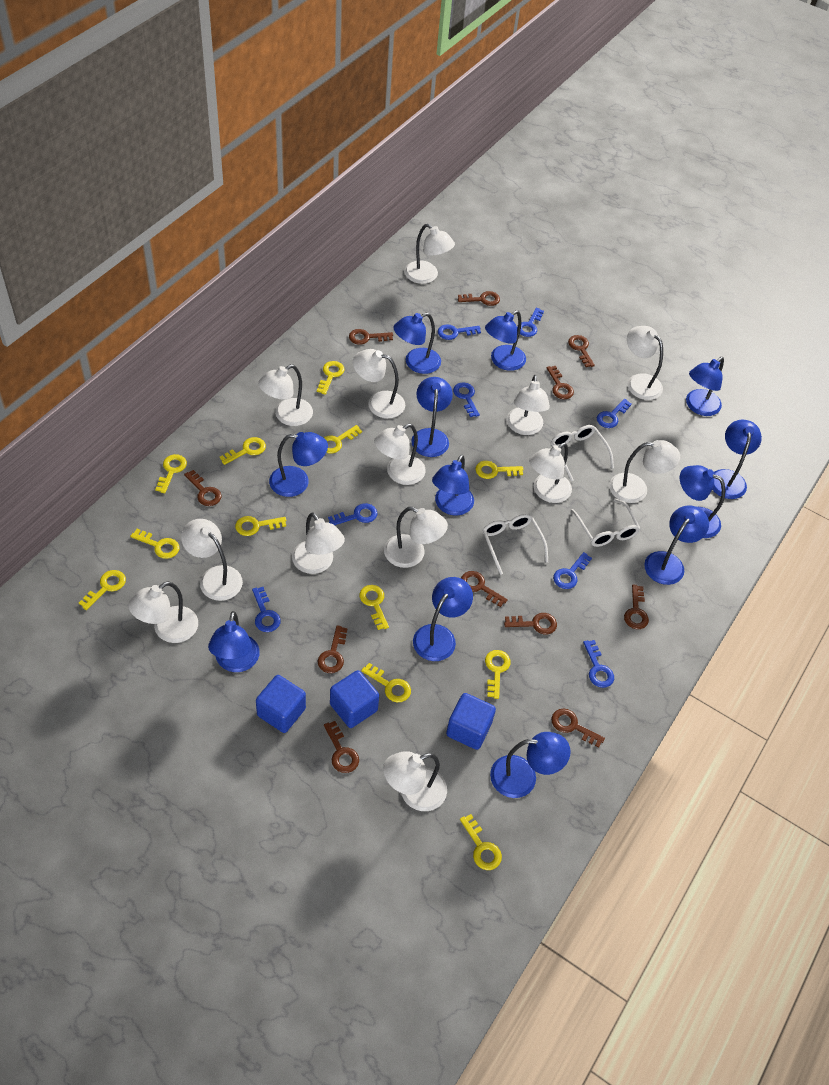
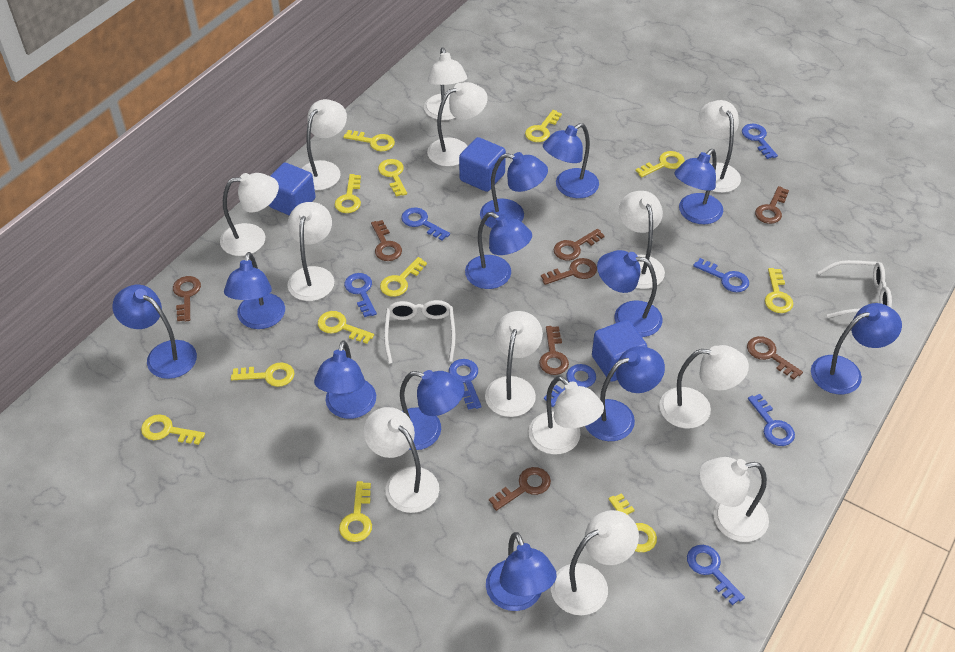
brown key: [184,470,221,506] [318,625,348,673] [324,721,359,773] [349,329,393,345] [458,291,500,306] [461,571,508,607] [504,613,557,635] [547,366,574,399] [551,708,605,748] [568,335,595,367] [624,584,649,629] = 11 -> [173,276,201,322] [371,220,402,261] [489,467,551,511] [539,326,569,375] [541,258,597,285] [554,229,605,260] [747,336,803,380] [755,186,789,224] = 8
white glasses: [483,514,548,575] [551,425,614,481] [571,499,640,547] = 3 -> [384,300,456,364] [818,260,892,318] = 2

